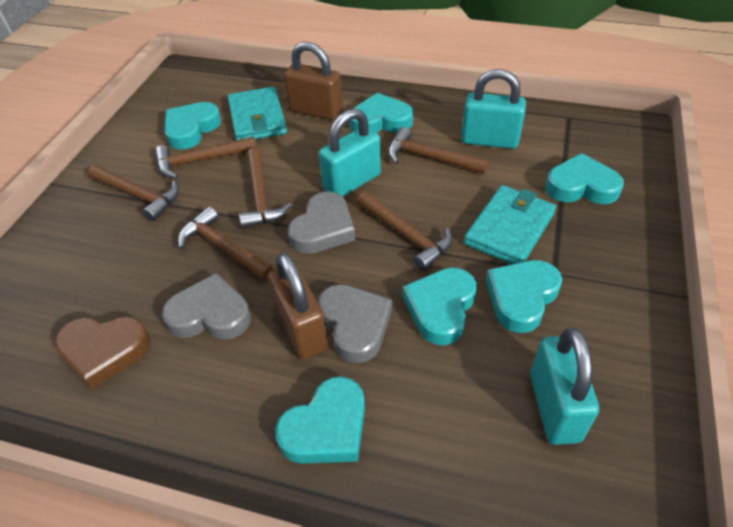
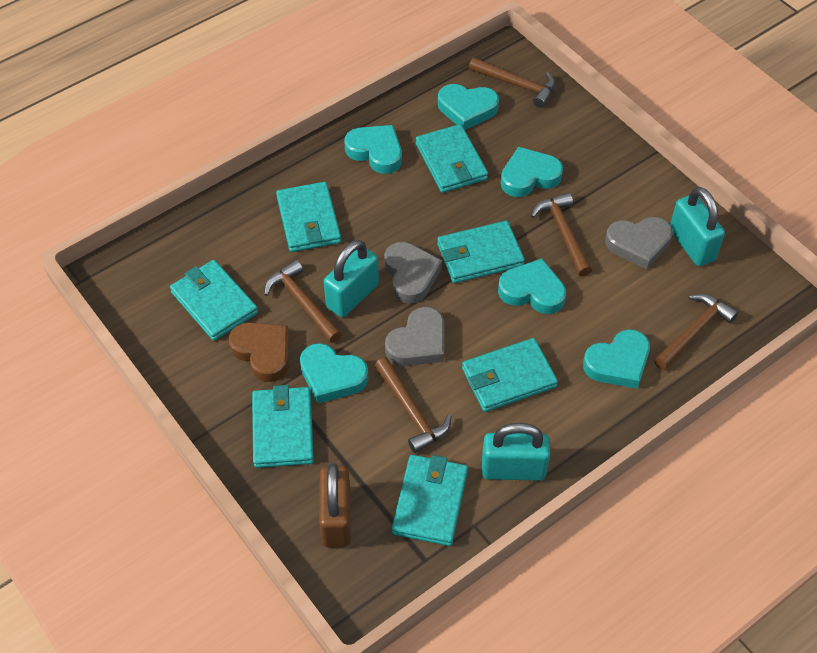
brown hammer: [88,165,179,221] [155,136,257,179] [178,207,275,281] [239,148,292,229] [357,191,453,271] [388,127,489,174] = 6 -> [264,260,342,343] [375,357,451,453] [469,57,555,108] [531,192,592,277] [654,294,738,370] = 5
brown padlock: [267,253,328,360] [284,42,343,120] = 2 -> [319,463,351,548] = 1
turquoise wallet: [228,87,287,141] [464,185,556,264] = 2 -> [170,260,258,341] [252,385,314,468] [276,182,341,252] [392,455,468,546] [416,124,488,193] [437,221,525,283] [462,338,558,412] = 7

